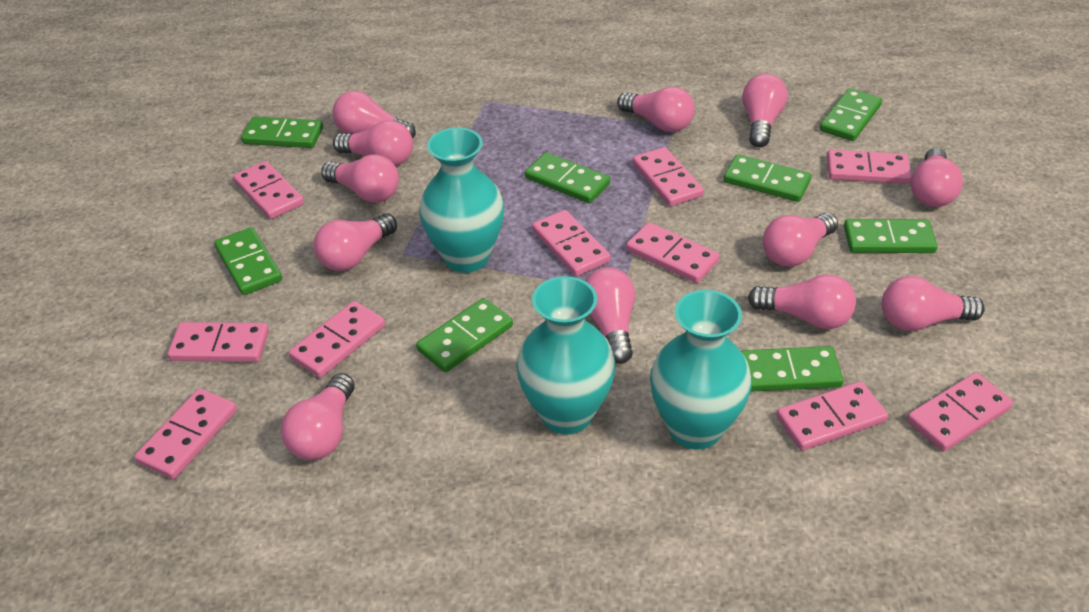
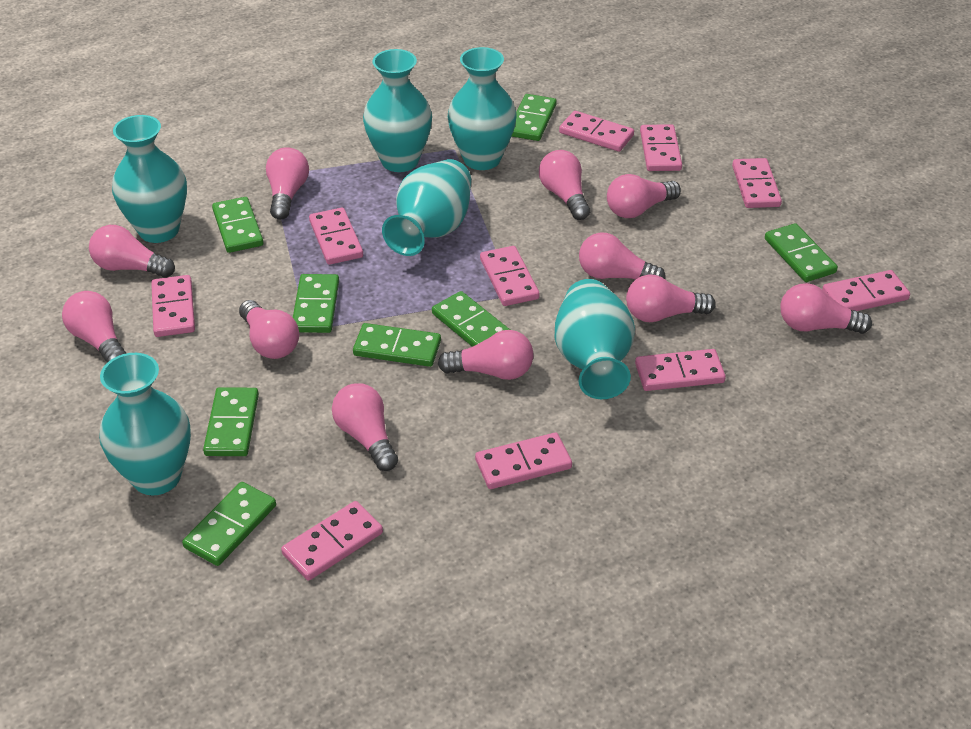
pink light bulb: [281,373,355,460] [314,214,397,271] [321,154,399,203] [332,91,416,139] [333,120,413,166] [585,267,635,364] [617,87,695,132] [742,74,787,147] [748,274,856,329] [763,212,838,267] [882,276,985,331] [911,148,963,207] = 12 -> [62,291,126,362] [89,225,175,278] [239,300,299,359] [266,147,309,220] [332,383,398,471] [438,330,533,380] [539,150,590,220] [579,233,666,280] [607,174,681,218] [626,274,716,322] [780,283,872,334] = 11
turquoise vase: [419,127,504,273] [516,276,616,434] [650,290,752,450] = 3 -> [99,353,191,495] [112,115,187,243] [363,49,432,172] [382,159,471,256] [448,47,516,170] [555,279,635,399] = 6

